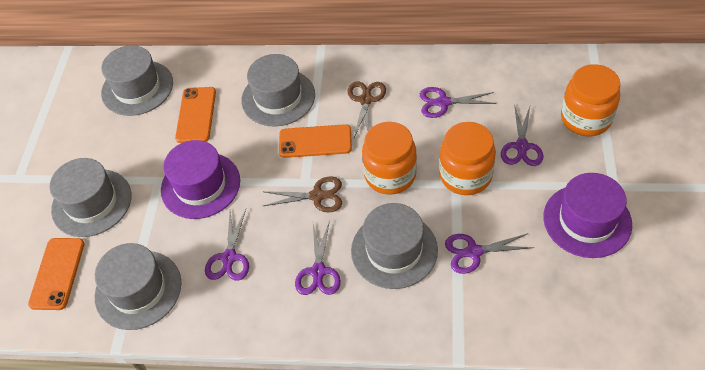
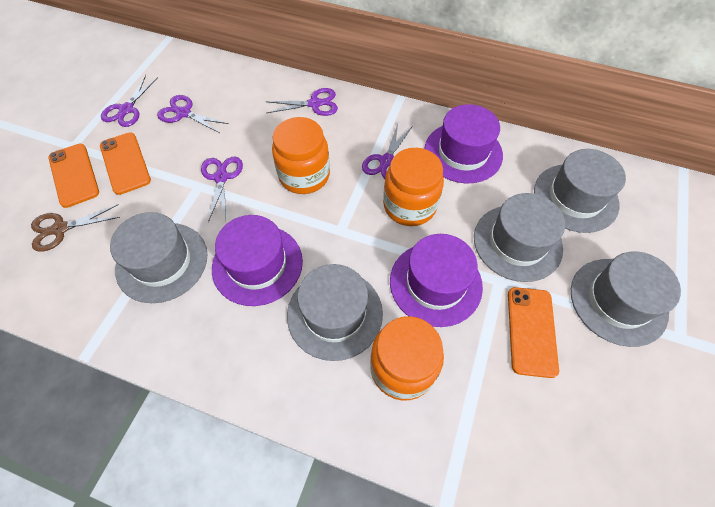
brown scissors: [263,177,342,213] [347,81,386,137] = 2 -> [31,204,120,252] = 1
purple hat: [161,140,240,219] [543,173,632,258] = 2 -> [212,215,303,306] [390,234,483,327] [425,104,503,183] = 3

